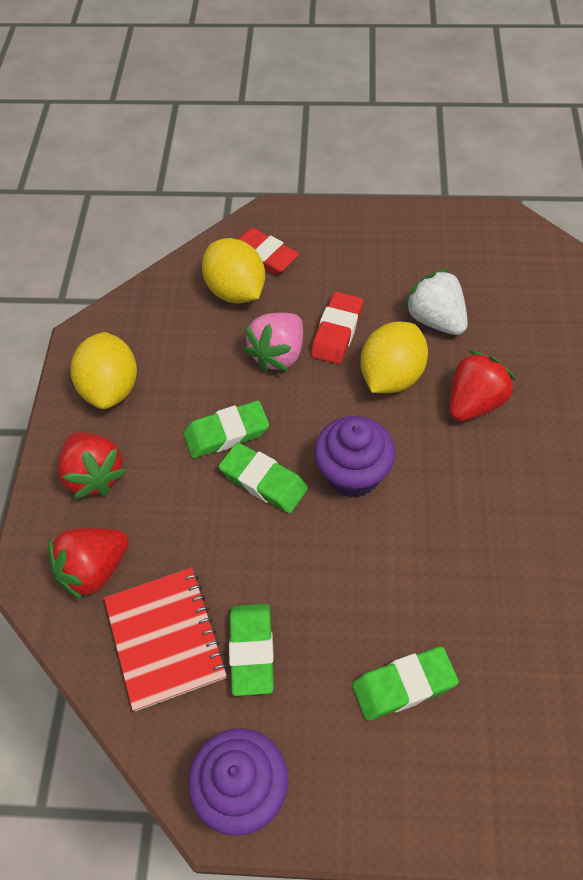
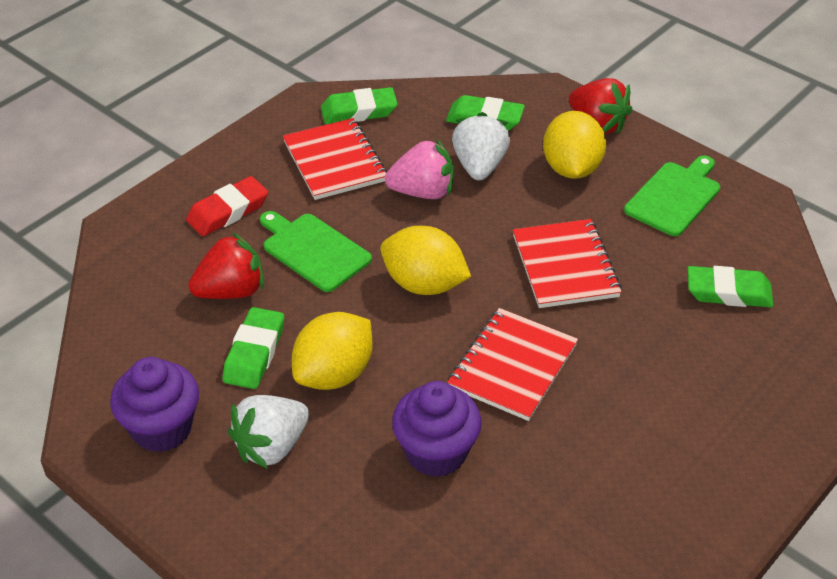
green cutting board: none = 0 -> [260,211,372,292] [624,156,720,236] = 2
red eraser: [237,228,299,275] [311,292,363,364] = 2 -> [186,176,268,236] = 1
red notebook: [104,568,227,711] = 1 -> [283,118,387,200] [447,308,578,421] [513,219,622,308] = 3
red strawberry: [48,528,129,601] [58,432,127,499] [449,350,516,421] = 3 -> [188,233,264,299] [569,78,633,134] = 2
white strawberry: [404,269,468,335] = 1 -> [228,395,309,469] [452,112,510,180] = 2

